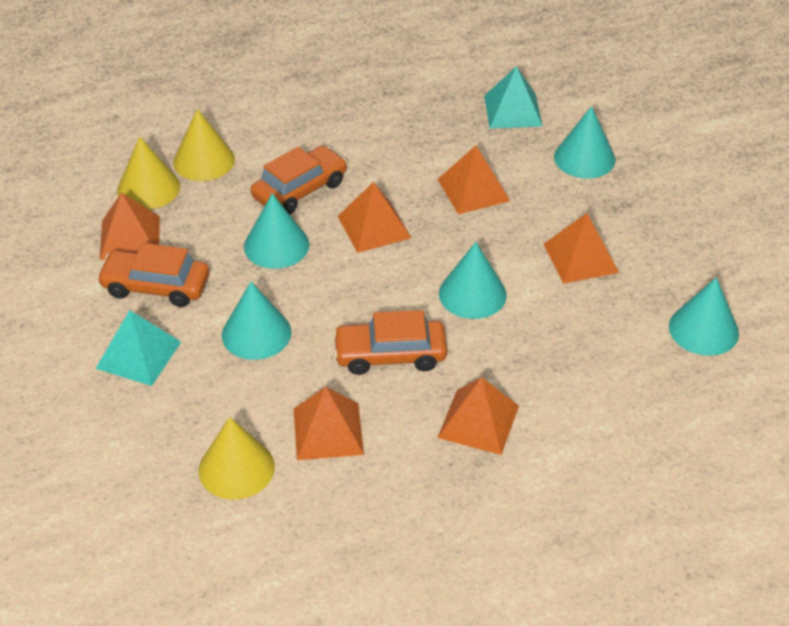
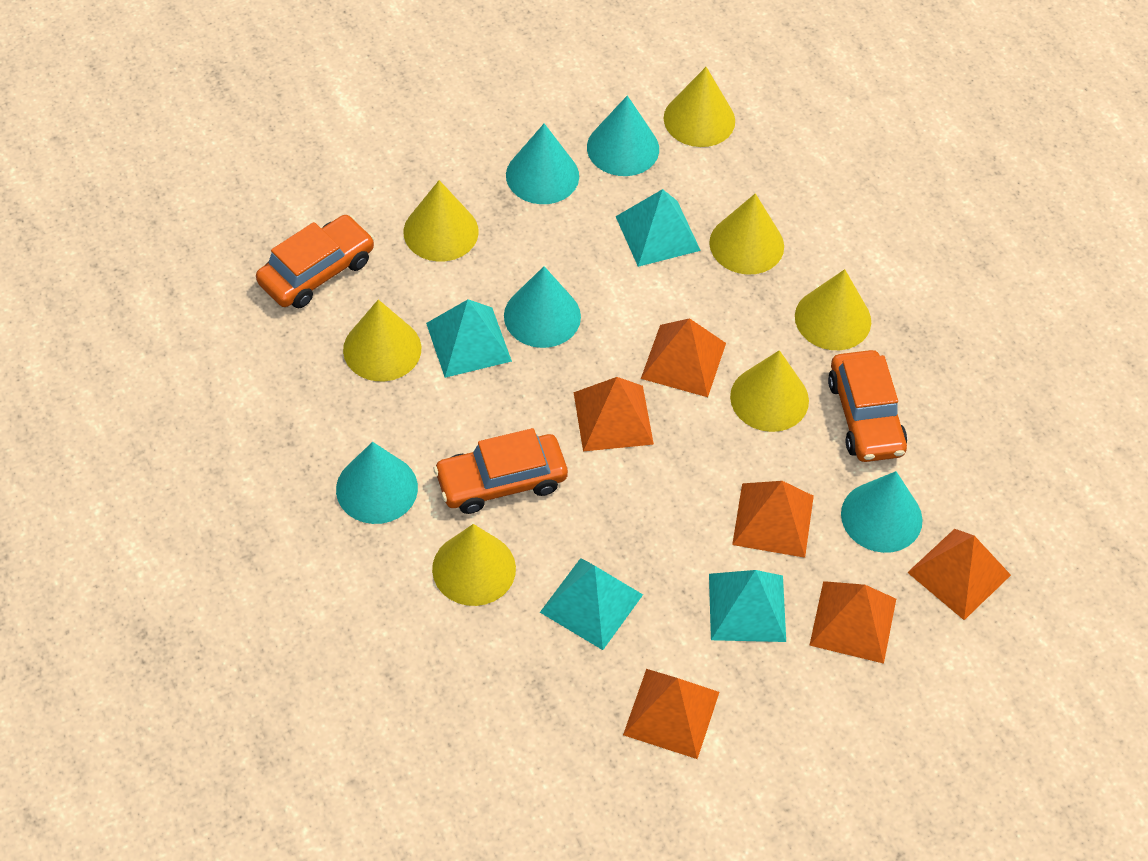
turquoise pyramid: [95,310,181,386] [484,66,542,129] = 2 -> [426,299,512,378] [540,558,643,650] [616,189,701,267] [709,570,786,642] = 4
yellow cone: [117,136,180,209] [173,109,235,181] [199,417,275,500] = 3 -> [343,299,421,381] [404,180,479,262] [432,524,516,606] [664,67,735,147] [709,193,784,275] [730,350,809,432] [795,269,871,350] = 7

